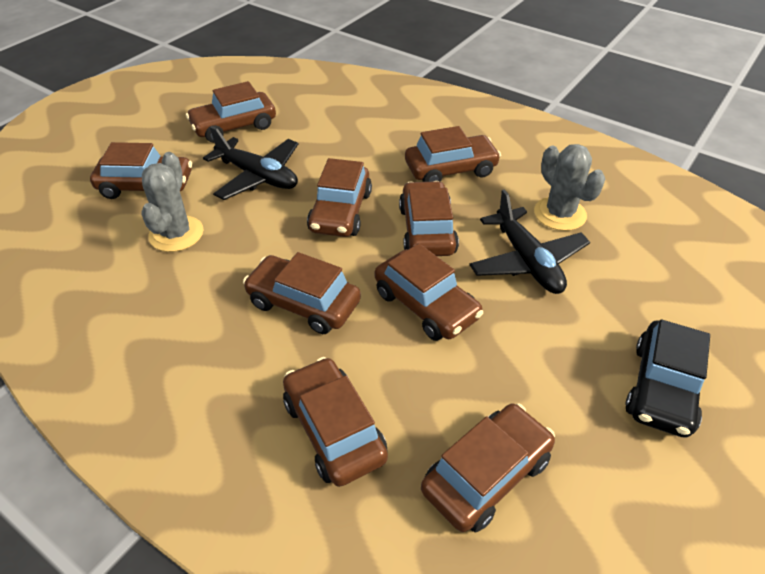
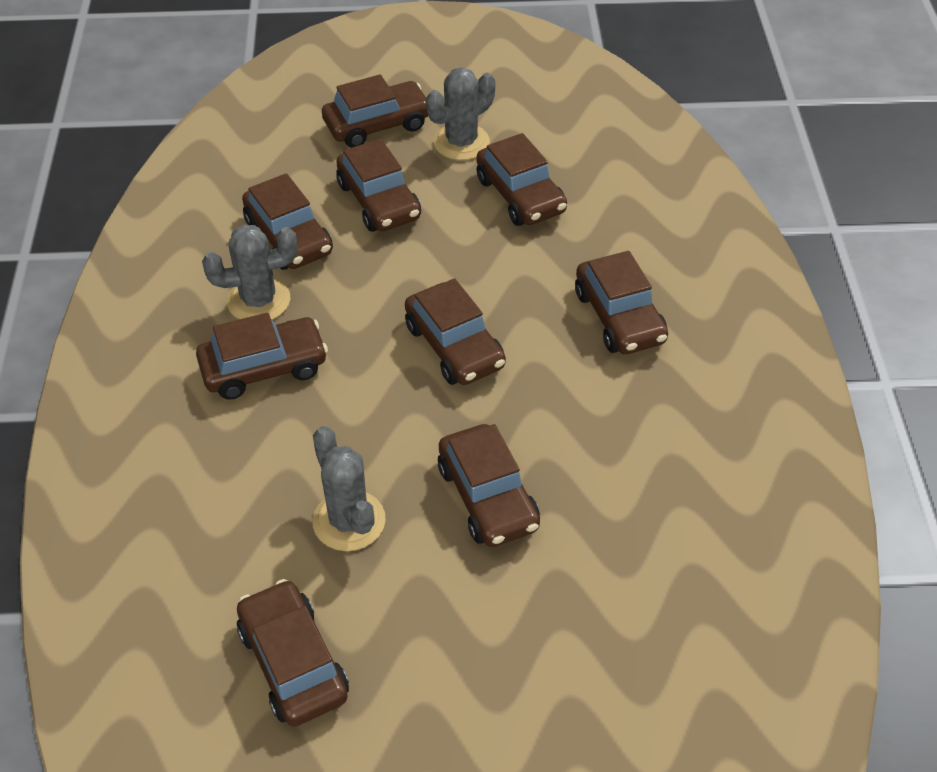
black car: [625,319,710,438] = 1 -> none = 0
black plane: [203,126,298,200] [469,189,590,294] = 2 -> none = 0
grey cactus: [141,152,203,252] [534,144,605,231] = 2 -> [202,224,297,320] [313,426,386,551] [426,67,495,160] = 3

